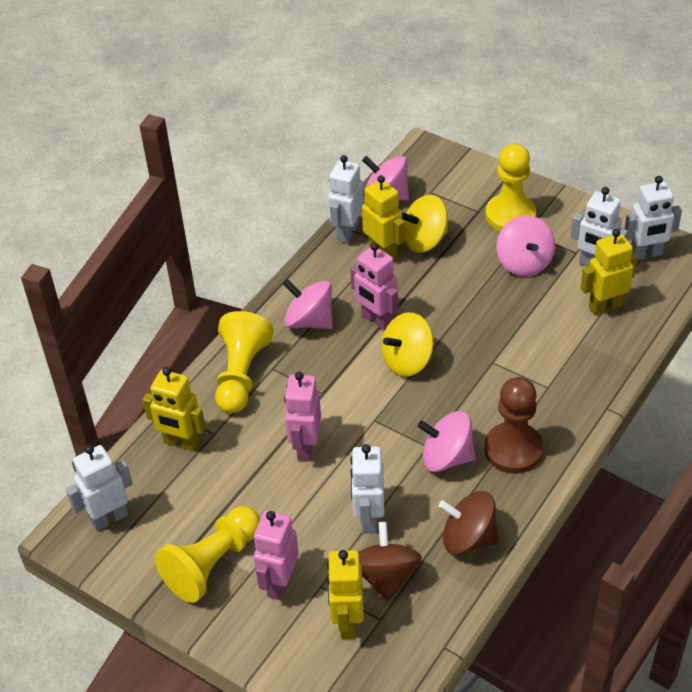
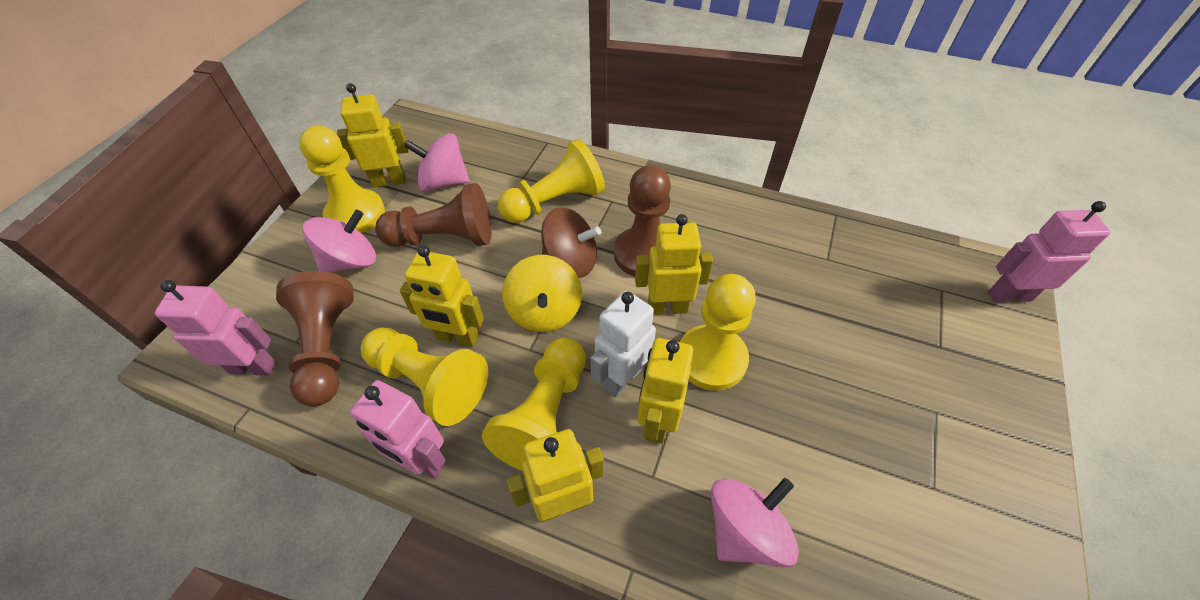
brown pawn: [484,377,544,474] = 1 -> [276,271,354,407] [375,183,492,247] [614,165,671,277] = 3
brown spinning top: [359,522,422,601] [439,491,499,555] = 2 -> [541,207,601,278] = 1
pink spinning top: [283,279,333,329] [362,156,409,201] [418,411,476,472] [497,215,555,276] = 4 -> [303,209,376,273] [404,133,470,191] [711,478,799,567] = 3
white robot: [66,445,132,531] [328,155,364,243] [350,444,384,534] [571,187,628,267] [625,176,682,260] = 5 -> [591,291,656,397] = 1
yellow pawn: [155,506,260,603] [215,311,274,413] [485,143,536,231] = 3 -> [299,126,385,233] [361,327,488,426] [482,338,586,471] [498,139,605,223] [680,274,756,391] = 5
yellow robot: [143,367,205,451] [327,550,364,639] [362,175,405,260] [581,229,638,315] = 4 -> [337,83,409,187] [400,245,484,347] [506,429,604,522] [635,214,713,315] [638,338,693,444] = 5
yellow spinning top: [382,312,434,377] [402,195,448,253] = 2 -> [502,255,582,332] = 1

